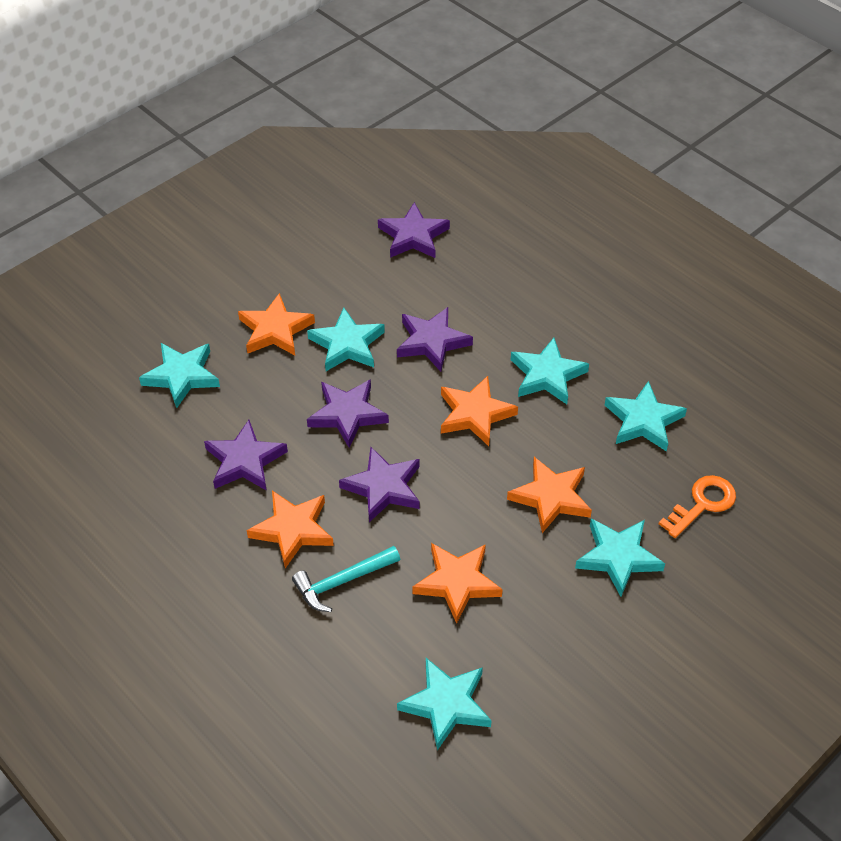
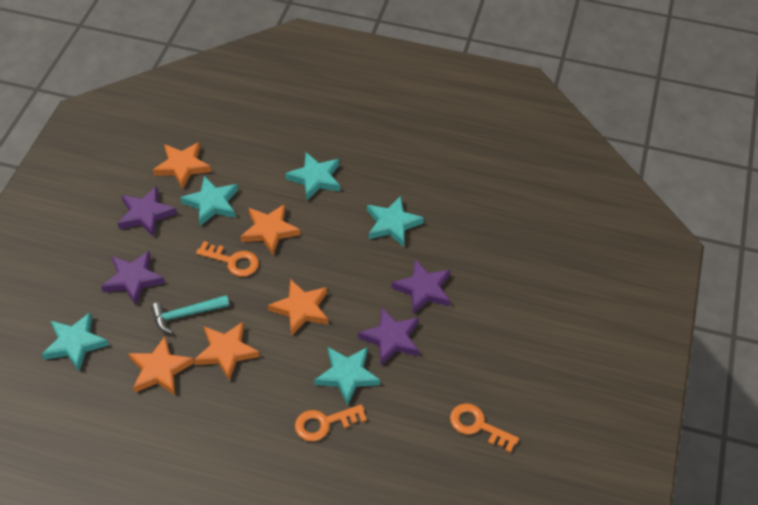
orange key: [659,475,736,538] = 1 -> [196,241,259,277] [295,404,367,441] [450,403,519,453] = 3
purple star: [204,420,288,491] [307,379,389,448] [339,447,420,522] [378,202,450,258] [397,307,473,372] = 5 -> [101,251,165,306] [118,186,177,237] [358,307,419,365] [391,259,450,314] = 4
turquoise star: [139,343,220,408] [307,308,385,371] [397,658,492,750] [511,338,589,404] [575,518,665,597] [605,381,687,452] = 6 -> [42,313,109,372] [180,176,238,226] [285,152,340,200] [314,347,380,405] [367,196,424,247] = 5

